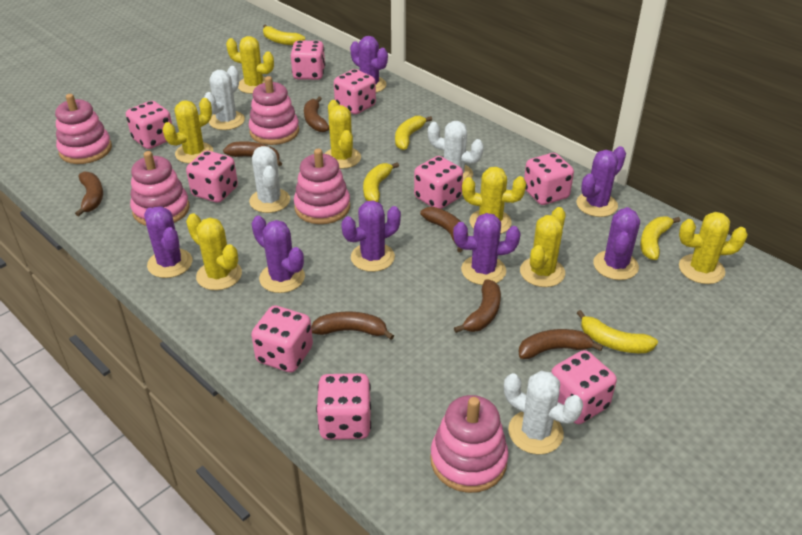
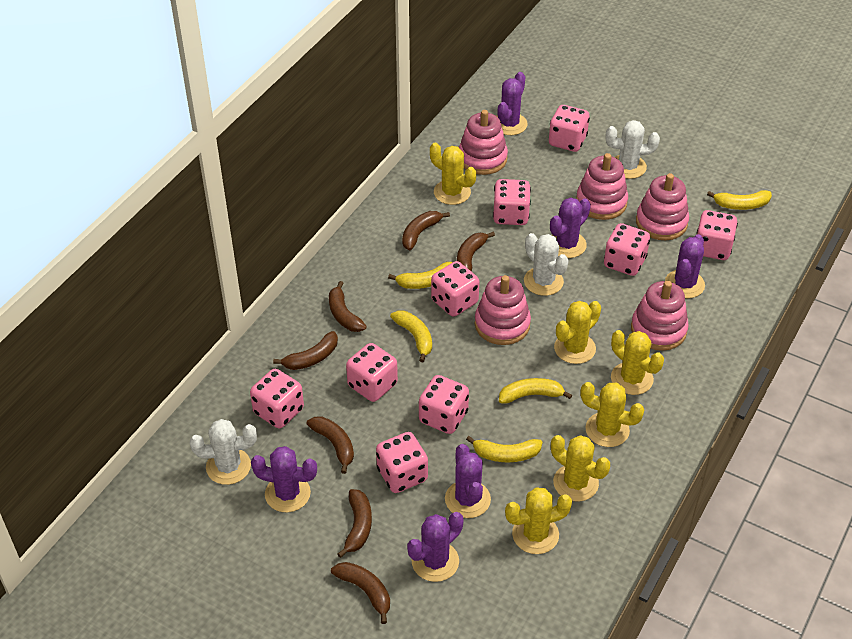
purple cactus: [144,206,192,278] [251,216,305,293] [341,200,401,272] [350,36,388,92] [453,213,521,285] [577,146,626,217] [593,207,640,280] = 7 -> [251,446,317,512] [407,512,464,582] [445,444,491,518] [497,72,528,135] [550,198,591,258] [665,234,705,298] = 6
white cactus: [204,66,245,130] [249,146,290,213] [428,121,484,181] [504,371,583,454] = 4 -> [190,419,257,485] [524,233,569,296] [606,120,660,179] = 3
yellow cactus: [163,98,213,163] [186,213,242,290] [226,36,274,94] [325,100,361,169] [462,167,526,234] [520,207,566,287] [679,212,748,284] = 7 -> [430,143,476,205] [505,487,572,554] [551,435,610,501] [554,301,601,364] [580,382,644,447] [611,330,664,395] = 6

